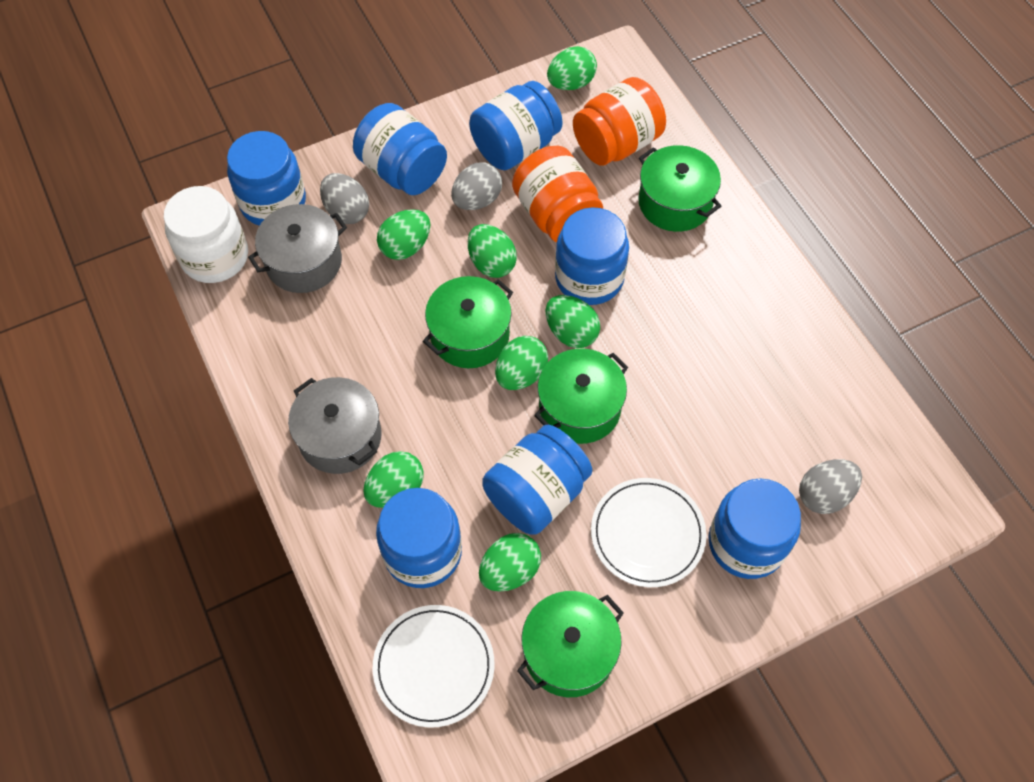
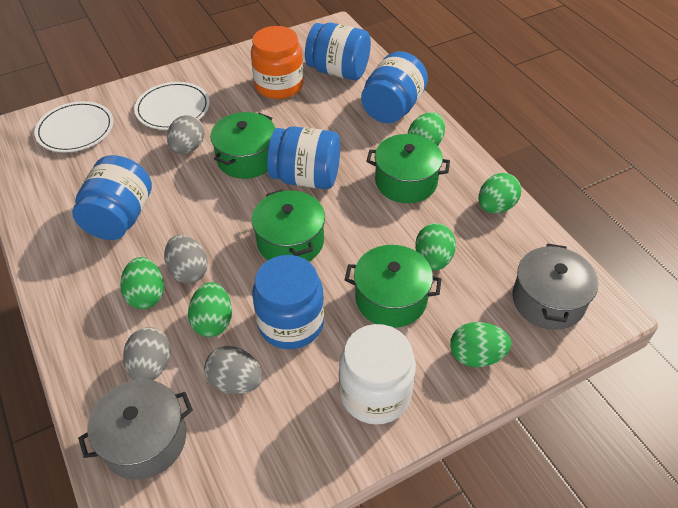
blue jar: [227,131,306,226] [353,103,447,195] [376,488,462,588] [469,81,563,170] [482,425,592,535] [555,207,629,305] [709,478,801,579] = 7 -> [72,155,152,240] [252,255,324,349] [267,126,340,189] [305,22,371,80] [361,51,428,123] = 5
green egg: [363,451,424,508] [377,209,430,260] [468,224,517,278] [479,533,541,592] [495,336,548,390] [546,295,600,348] [547,46,597,90] = 7 -> [120,257,164,309] [188,282,232,337] [408,112,445,146] [415,223,456,270] [450,322,511,367] [478,173,521,213] = 6
grey egg: [320,173,369,224] [451,162,502,210] [799,459,862,514] = 3 -> [123,327,171,380] [164,235,208,283] [167,115,205,154] [204,346,262,394] = 4
orange jar: [512,146,603,243] [573,77,666,166] = 2 -> [251,26,304,99] = 1

